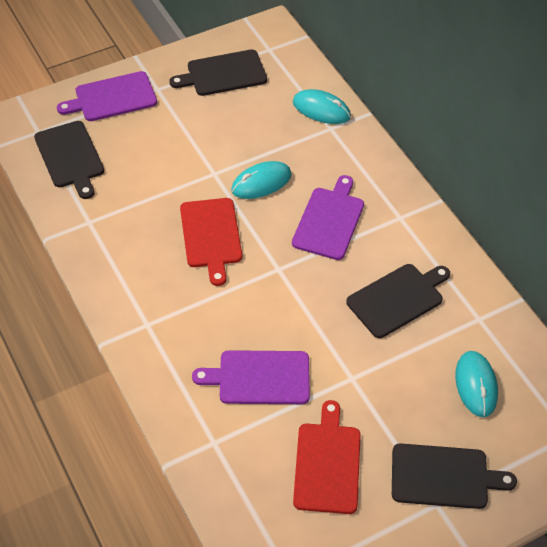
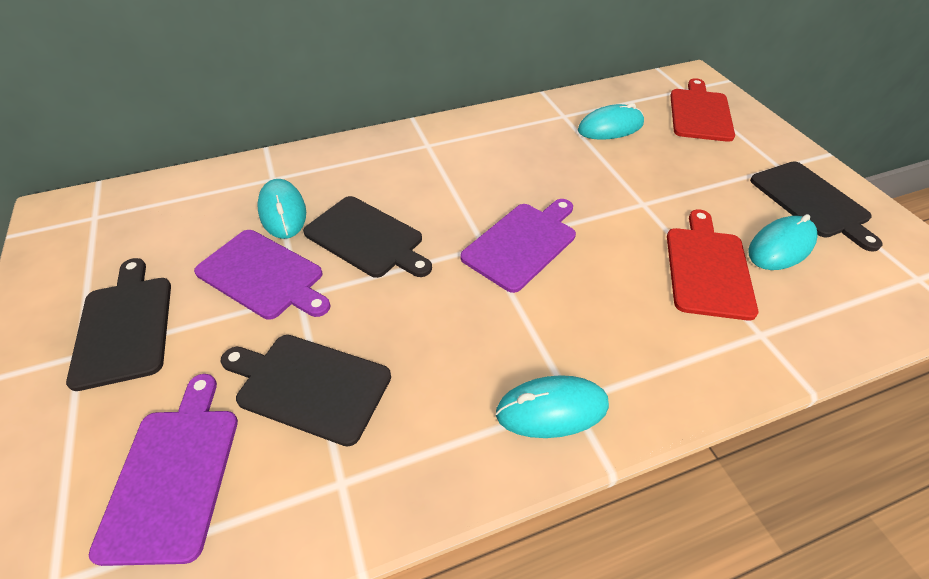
turquoise mouse: [231,161,292,199] [293,89,351,124] [455,351,498,417] = 3 -> [257,179,306,239] [496,375,609,438] [578,103,644,140] [748,214,818,270] = 4

